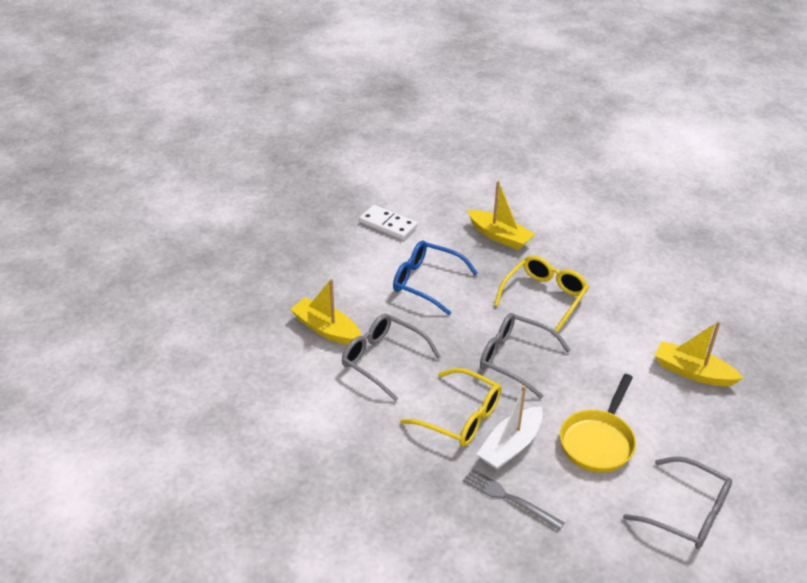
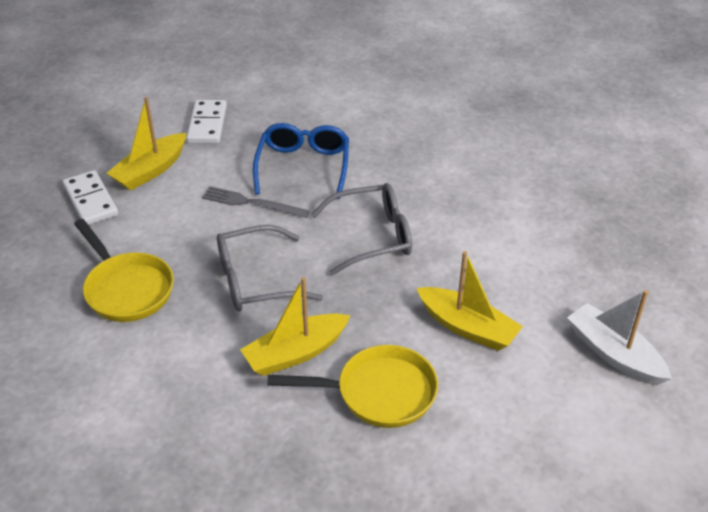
grey glasses: [342,314,441,401] [480,313,571,398] [623,456,732,549] = 3 -> [217,225,323,312] [311,183,412,275] = 2
white domino: [359,205,417,240] = 1 -> [62,170,118,225] [186,100,227,143] = 2
yellow glasses: [400,368,502,447] [494,255,589,333] = 2 -> none = 0
yellow pan: [560,374,636,473] = 1 -> [74,219,174,322] [267,345,438,428] = 2

